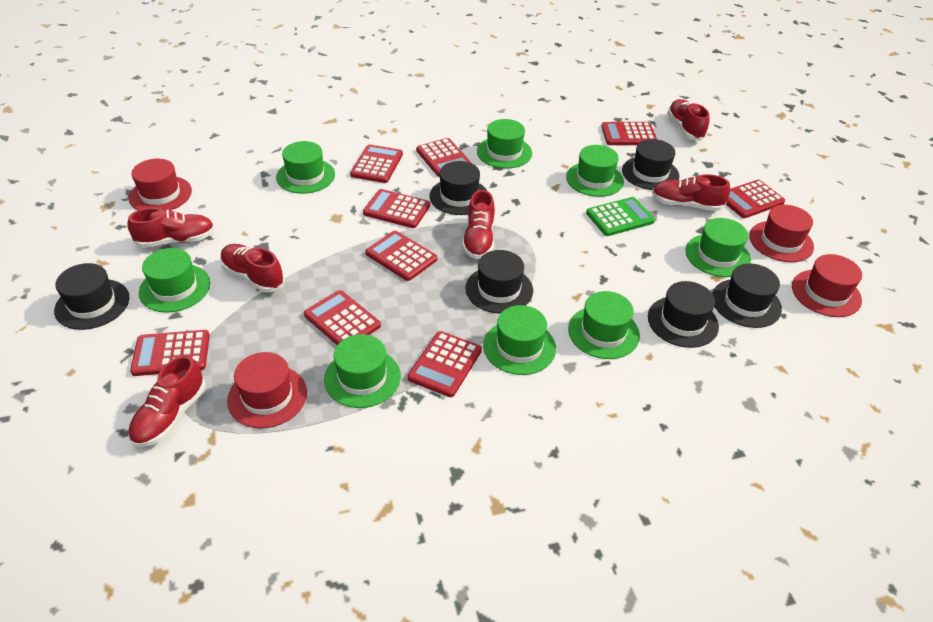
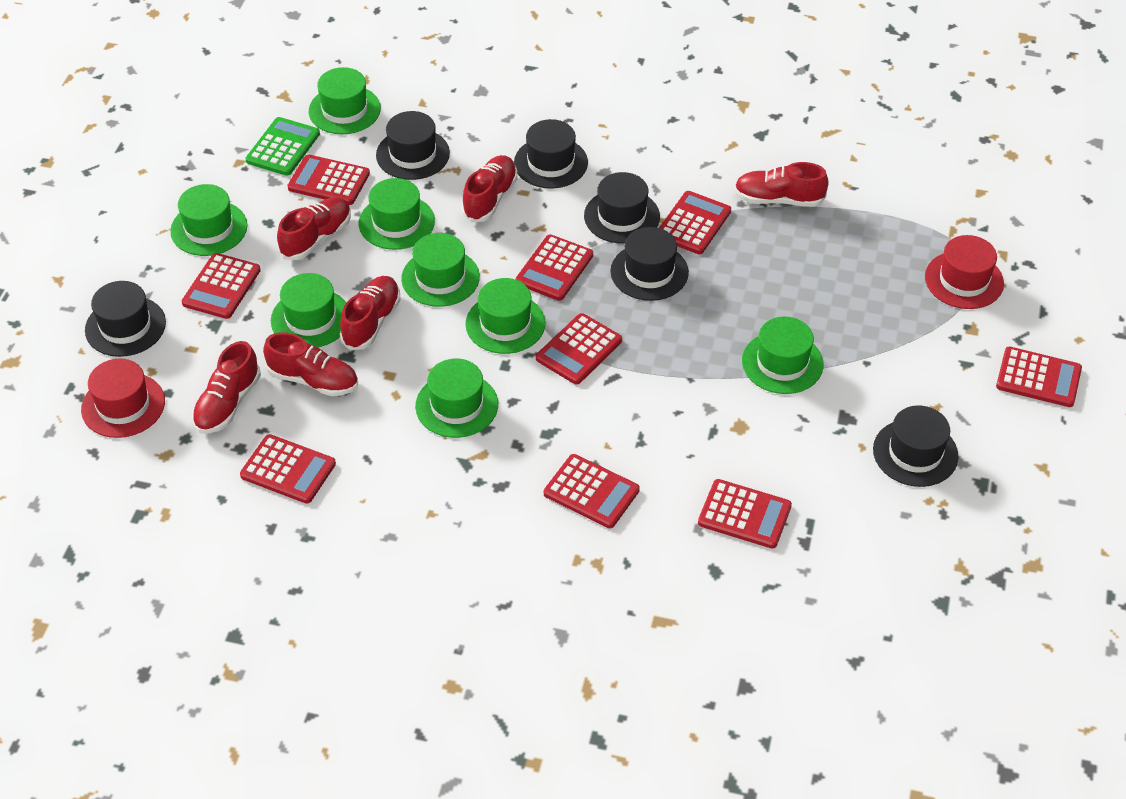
red hat: [129,159,192,211] [227,352,307,428] [749,205,814,262] [792,254,862,317] = 4 -> [81,359,165,438] [925,235,1004,309] = 2

